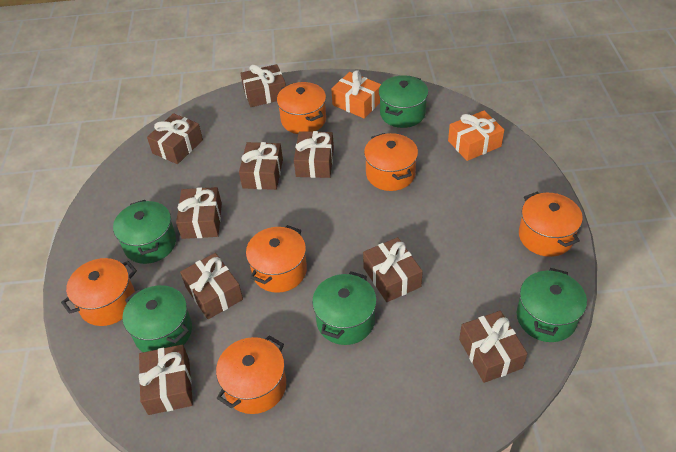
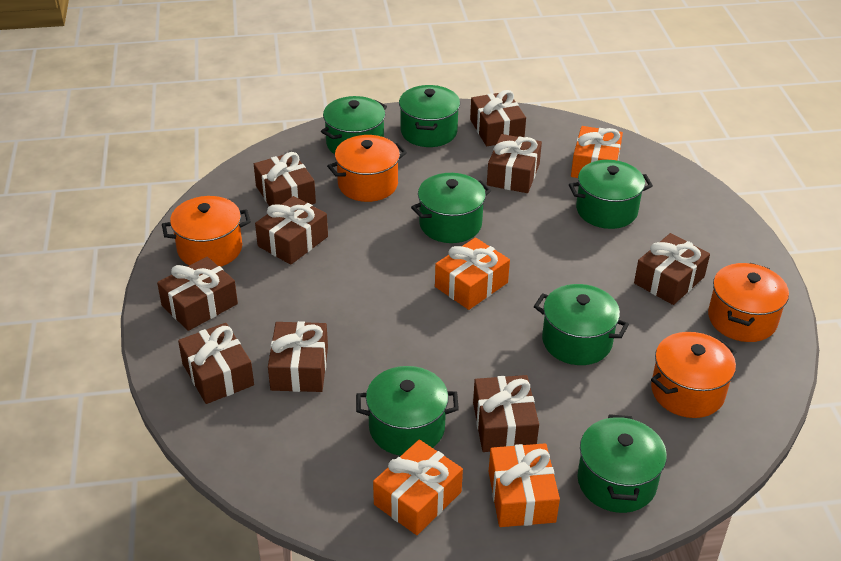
green pot: [113,200,176,264] [123,285,192,352] [312,271,377,345] [379,75,428,128] [517,268,587,342] = 5 -> [321,96,387,154] [356,366,459,456] [399,85,460,147] [411,173,491,243] [534,284,629,365] [569,160,653,229] [577,414,667,513] = 7
orange gift: [331,70,381,118] [448,110,504,161] = 2 -> [373,440,463,535] [435,237,510,310] [489,443,560,527] [571,126,623,178] = 4
orange pot: [61,258,137,326] [216,335,286,414] [246,225,307,293] [277,82,326,134] [364,133,418,191] [519,191,583,257] = 6 -> [162,196,251,267] [327,135,407,202] [651,332,736,418] [708,263,789,342] = 4

